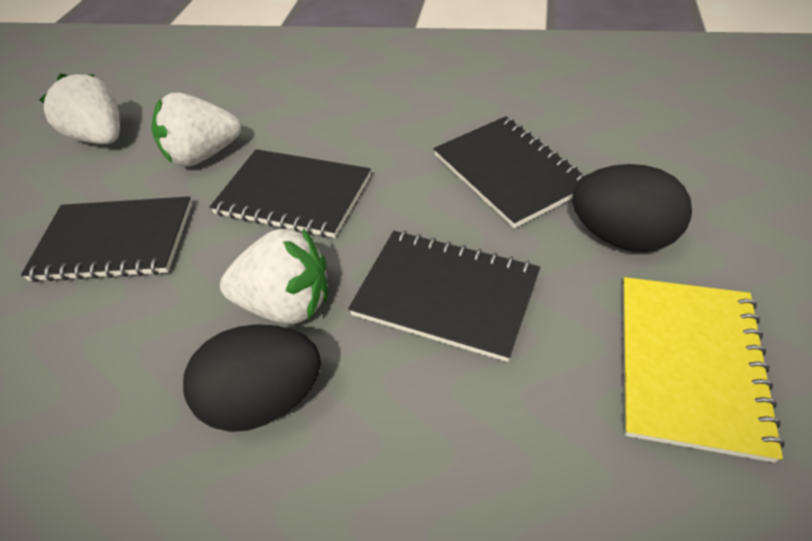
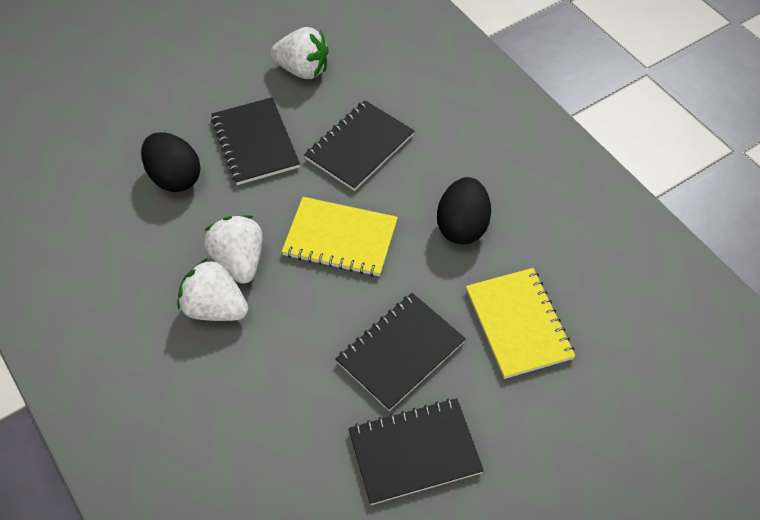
yellow notebook: [623,277,785,463] = 1 -> [282,197,398,276] [466,268,575,379] = 2

